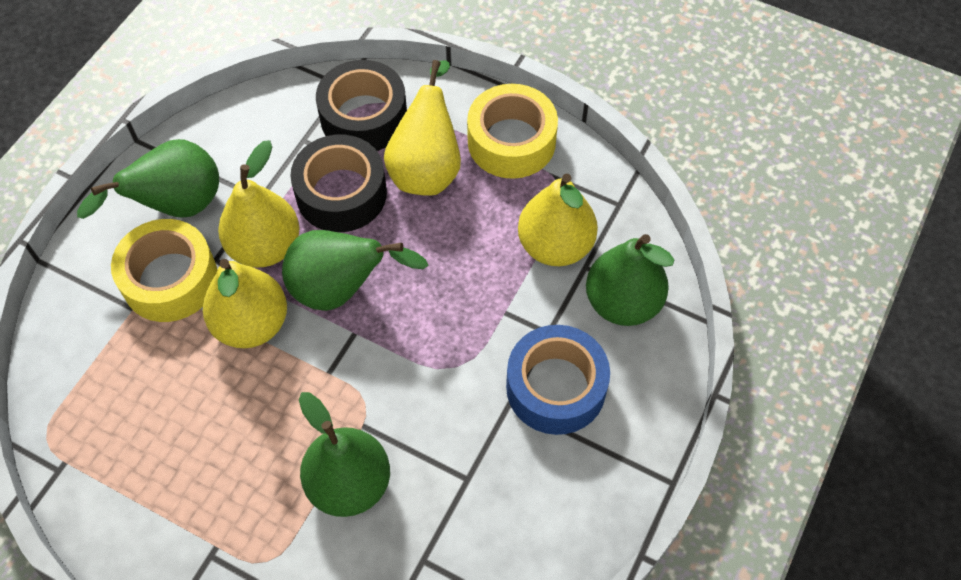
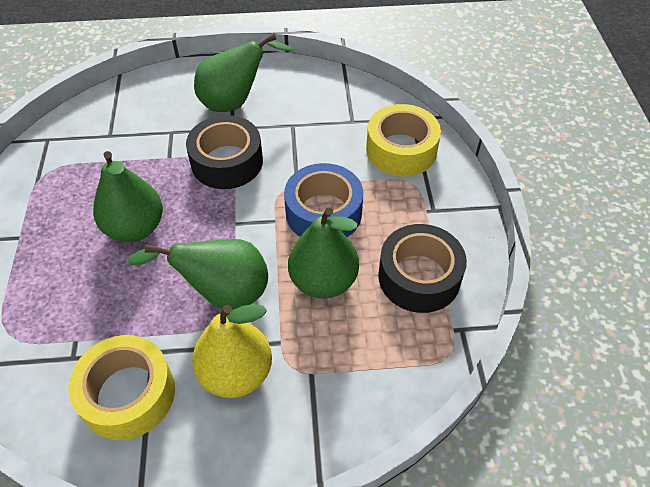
yellow pear: [203,259,287,348] [218,140,299,268] [384,60,461,196] [518,174,598,266] = 4 -> [192,304,272,398] = 1

